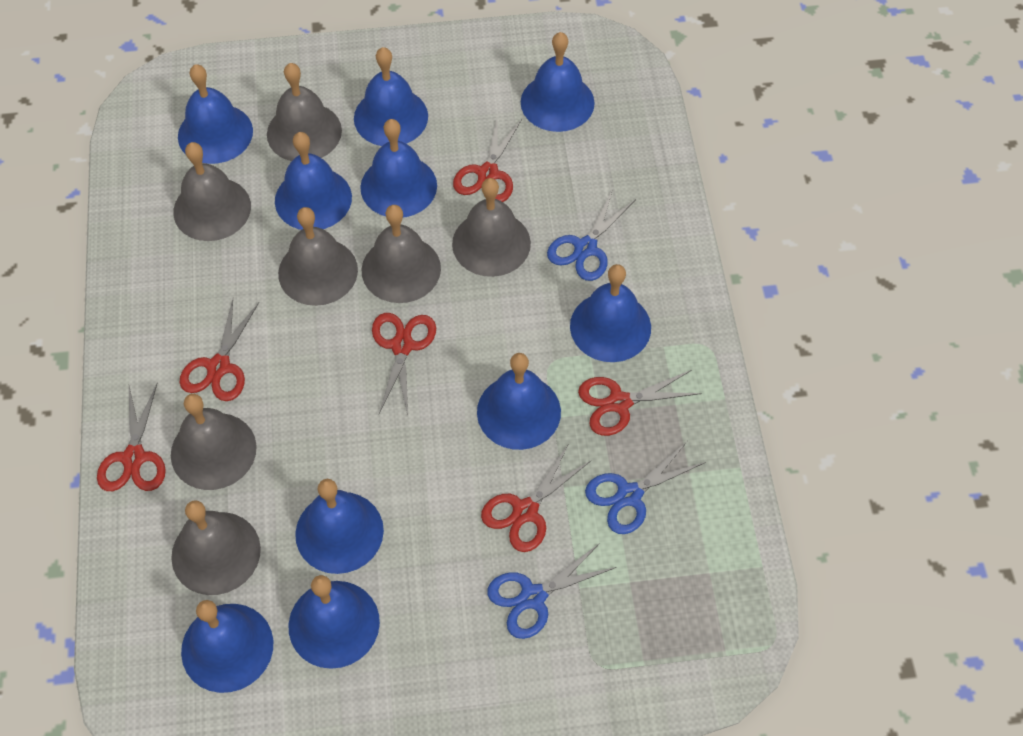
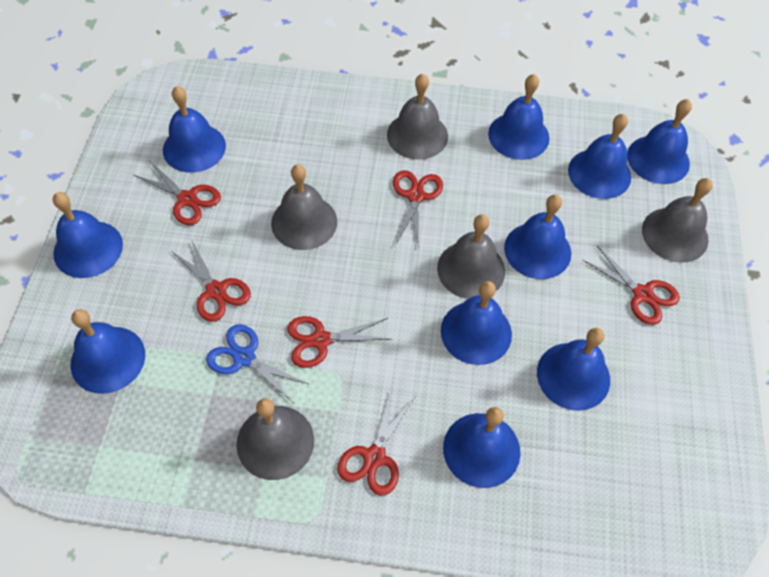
blue scissors: [487,543,616,639] [547,189,636,281] [585,442,706,534] = 3 -> [206,324,309,403] = 1
grey bell: [171,394,257,490] [171,500,261,595] [173,142,251,241] [267,63,342,161] [278,207,358,306] [362,205,441,303] [452,178,531,277] = 7 -> [237,398,314,480] [271,164,337,250] [387,73,448,160] [437,214,505,299] [642,178,713,263] = 5

